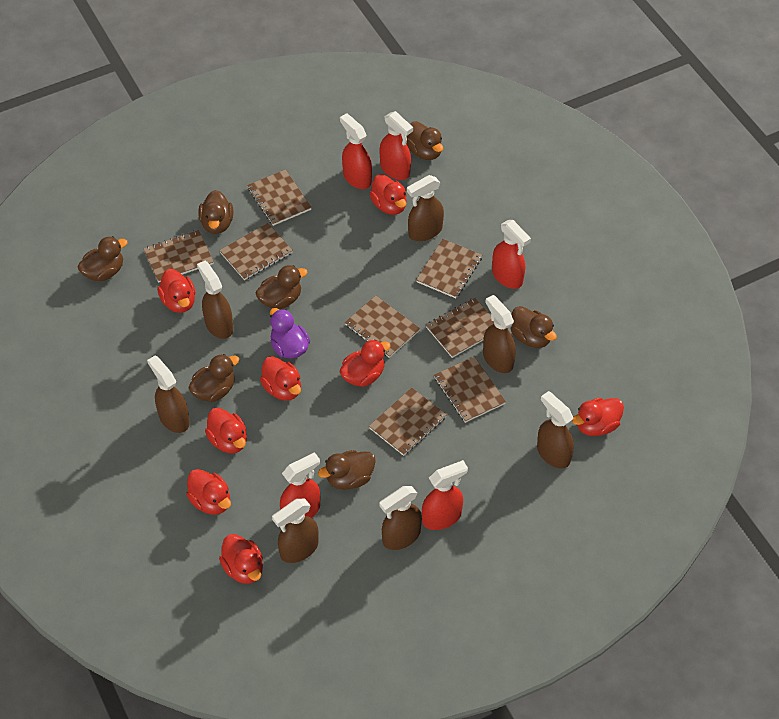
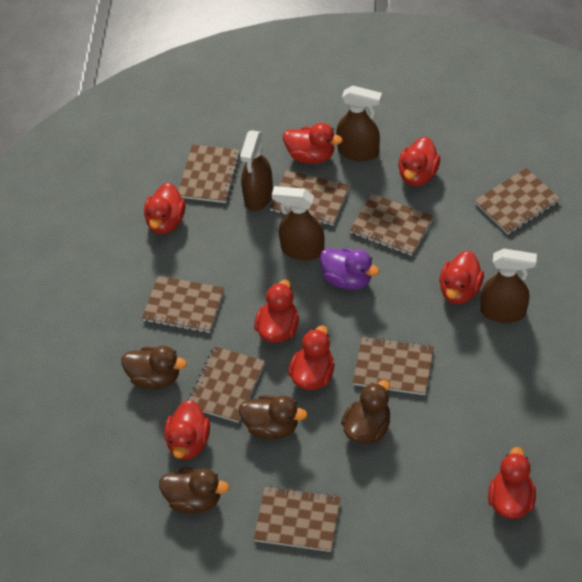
brown duck: [78,236,128,281] [188,354,239,402] [198,190,233,234] [256,265,308,309] [318,450,376,490] [406,121,443,160] [511,306,557,348] = 7 -> [121,346,187,389] [159,468,229,513] [239,395,307,439] [341,380,390,444] = 4
brown spray bottle: [147,356,190,433] [197,261,233,339] [272,499,319,563] [380,486,422,550] [407,175,444,241] [483,295,516,373] [537,391,574,469] = 7 -> [240,130,273,211] [272,186,324,261] [336,85,382,161] [480,249,537,323] = 4
red spray bottle: [280,452,320,518] [340,113,372,189] [380,111,413,180] [422,460,468,530] [492,220,531,289] = 5 -> none = 0

